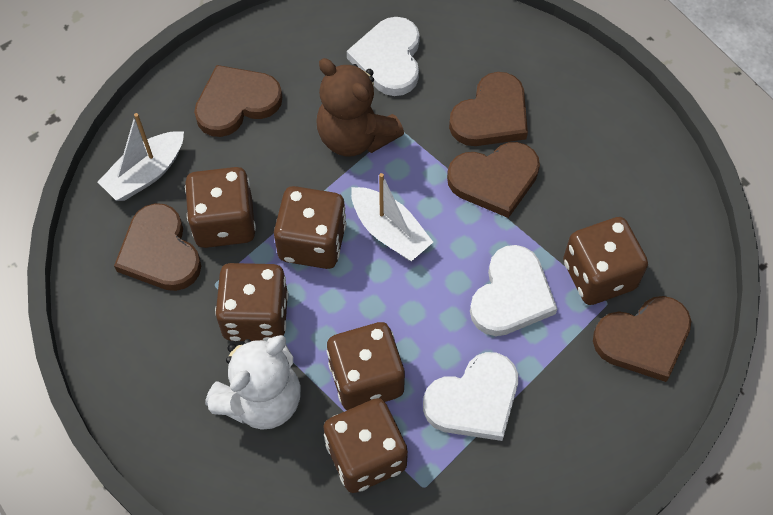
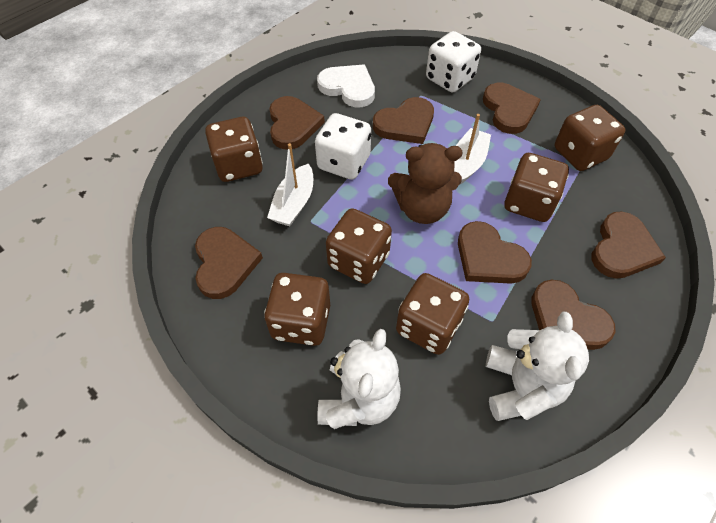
brown heart: [114,203,201,291] [194,65,282,137] [447,142,540,218] [449,72,528,146] [593,296,691,382] = 5 -> [195,227,263,299] [269,96,325,149] [373,97,434,144] [458,221,532,284] [483,83,541,134] [532,280,616,350] [591,211,666,279] = 7
white dice: none = 0 -> [315,113,371,180] [426,31,481,93] = 2
white heart: [347,17,420,96] [423,352,518,441] [470,245,557,336] = 3 -> [317,64,375,107] = 1
white teddy bear: [205,335,301,430] = 1 -> [318,329,401,429] [486,312,589,421] = 2

